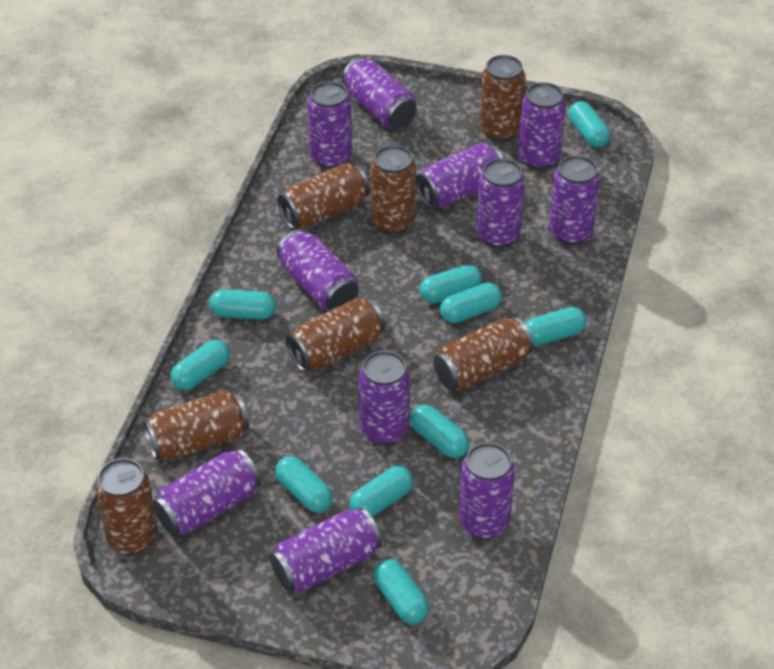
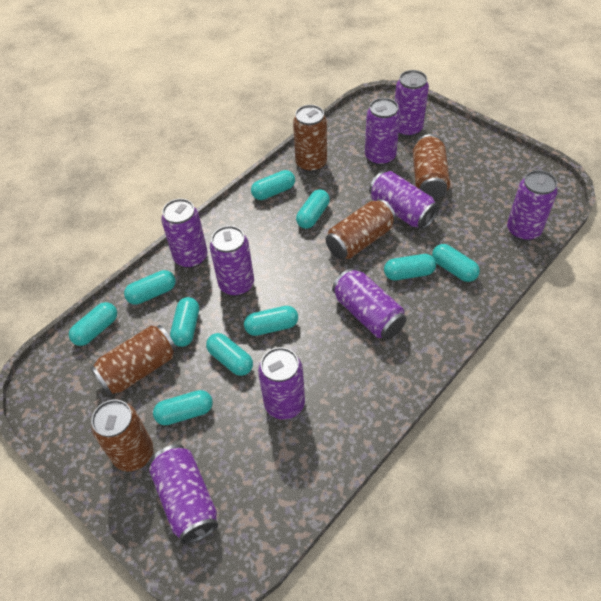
brown can: [95,458,158,555] [143,390,249,460] [277,163,370,229] [286,297,385,372] [371,145,416,234] [433,317,534,391] [480,55,525,141] = 7 -> [90,325,177,396] [91,400,153,472] [293,105,327,173] [326,199,396,259] [413,134,450,199] = 5
purple can: [153,449,261,536] [270,508,382,592] [277,229,358,311] [307,81,352,169] [342,57,417,129] [359,351,410,445] [416,143,503,209] [459,443,515,539] [476,158,525,248] [518,82,566,170] [549,155,600,245] = 11 -> [149,444,218,544] [161,198,208,268] [210,226,254,296] [258,347,305,420] [332,268,407,340] [365,98,401,166] [369,171,439,229] [395,70,429,137] [507,170,558,241] = 9

